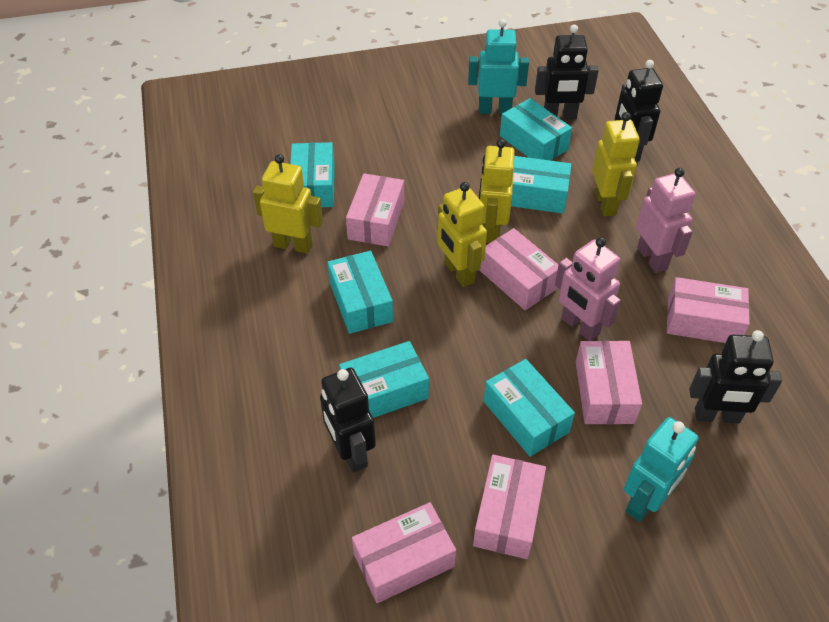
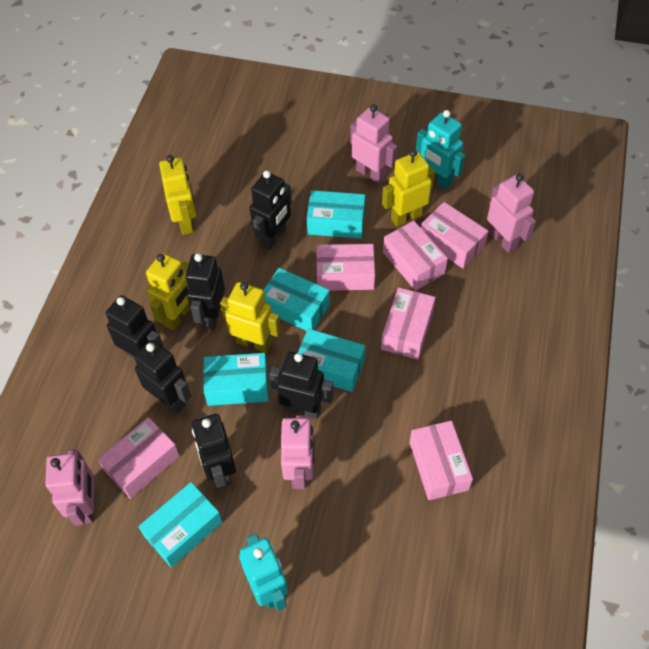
black robot: [320,368,376,473] [535,25,599,120] [615,60,663,162] [689,330,782,424] = 4 -> [105,295,164,358] [134,340,191,414] [185,253,225,330] [192,414,236,488] [250,170,292,250] [269,352,333,419] = 6
pink robot: [555,237,621,341] [636,168,695,273] = 2 -> [45,450,94,526] [281,415,315,489] [350,104,397,184] [487,174,536,253] = 4
turquoise box: [290,142,335,207] [327,251,393,334] [339,341,429,418] [484,359,575,457] [500,98,572,161] [511,156,572,213] = 6 -> [138,482,223,567] [203,353,269,406] [264,268,330,331] [298,329,365,392] [307,190,365,239] = 5

